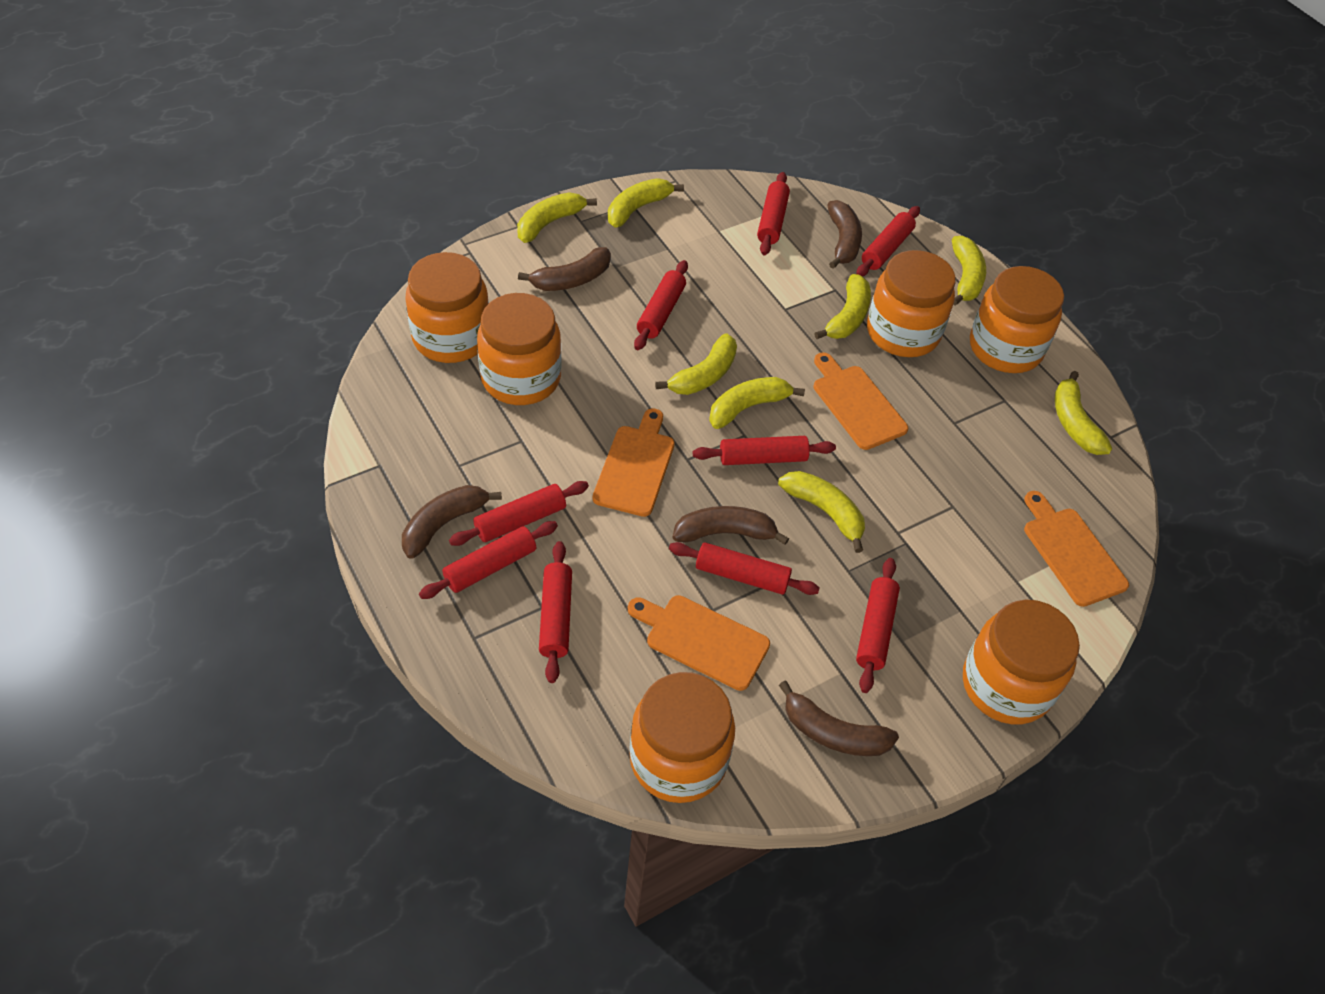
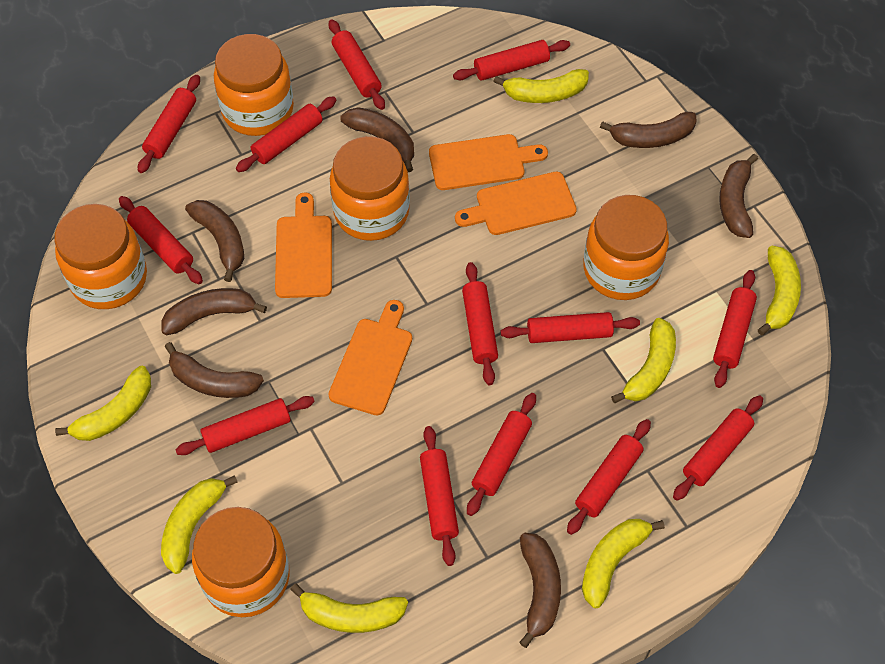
brown banana: [402,485,502,559] [518,247,611,291] [672,506,789,545] [779,680,899,756] [827,200,862,269] = 5 -> [161,288,267,335] [165,342,264,398] [185,200,244,282] [340,107,414,172] [519,533,561,648] [600,112,697,148] [719,154,758,238] = 7
orange jar: [405,252,489,363] [477,293,561,405] [629,672,735,803] [867,250,956,357] [963,600,1080,724] [970,266,1064,373] = 6 -> [54,204,147,309] [192,507,290,617] [214,34,294,136] [330,136,410,241] [583,195,669,300] = 5
red rolling pin: [419,521,558,599] [449,481,589,546] [539,541,572,683] [634,260,688,350] [669,542,820,595] [693,436,836,465] [757,172,790,255] [856,206,920,277] [856,558,900,693] = 9 -> [119,196,203,284] [138,75,200,173] [175,396,315,455] [236,96,336,172] [329,19,385,110] [420,426,459,566] [453,40,570,81] [462,262,498,385] [467,393,536,516] [501,312,640,343] [567,419,651,535] [673,395,763,501] [713,270,757,388] = 13
yellow banana: [517,193,597,243] [608,178,684,228] [655,333,737,395] [709,377,805,429] [778,471,865,553] [814,274,871,339] [952,236,986,305] [1055,371,1112,455] = 8 -> [55,366,151,441] [161,475,238,574] [290,583,408,633] [493,69,589,103] [582,519,665,608] [611,318,676,403] [758,246,801,336] = 7

